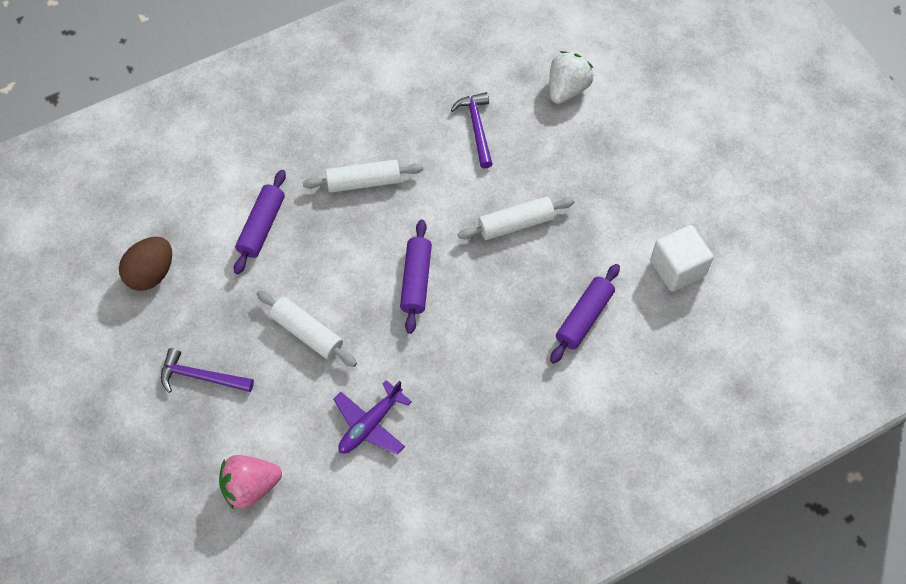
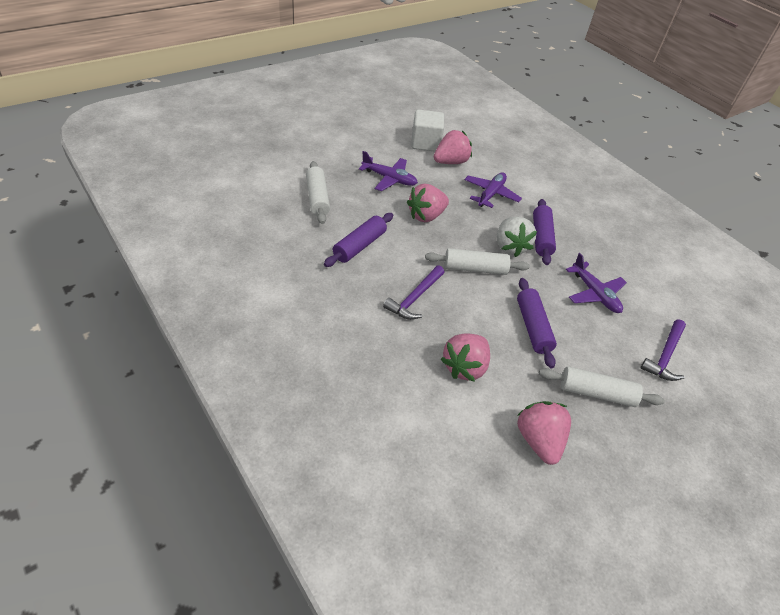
brown egg: [119,237,172,291] = 1 -> none = 0
pink strawberry: [219,455,282,510] = 1 -> [407,184,449,222] [434,130,472,164] [441,333,490,382] [517,401,571,465] = 4
purple plane: [333,380,412,455] = 1 -> [359,151,418,191] [464,172,522,208] [566,253,627,313] = 3

